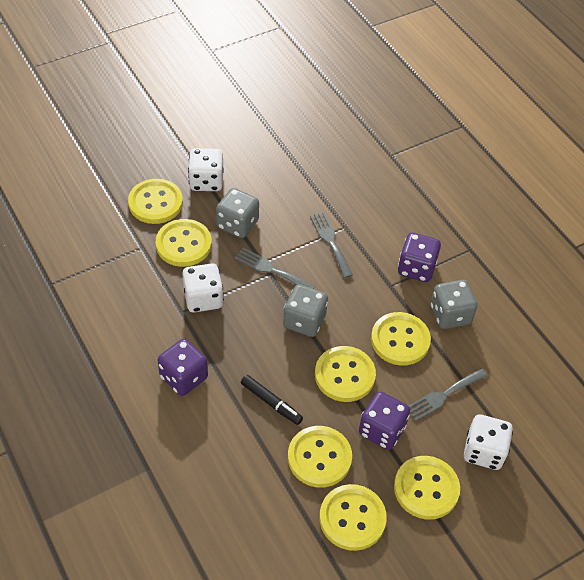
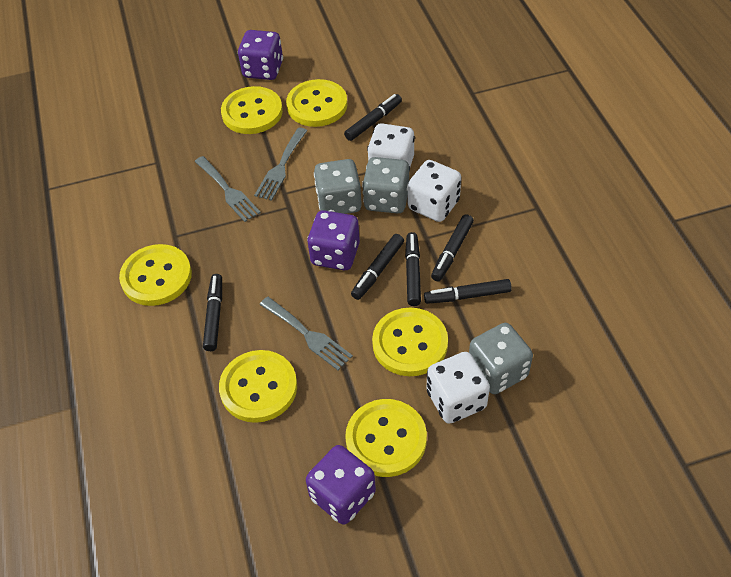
black marker: [241,375,303,425] = 1 -> [203,274,222,351] [344,94,402,141] [351,234,404,300] [405,232,421,306] [424,279,512,304] [431,214,474,281] = 6
yellow button: [128,179,183,224] [156,219,212,267] [288,426,352,488] [315,346,376,402] [319,484,387,551] [371,312,431,366] [394,456,460,520] = 7 -> [119,244,192,306] [219,350,297,423] [221,86,283,134] [286,79,347,127] [345,399,427,477] [372,308,448,376] = 6

